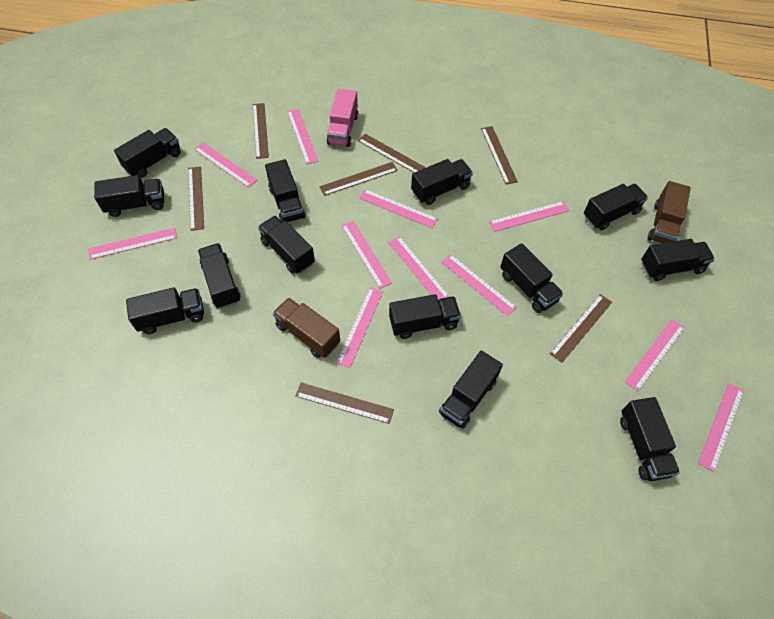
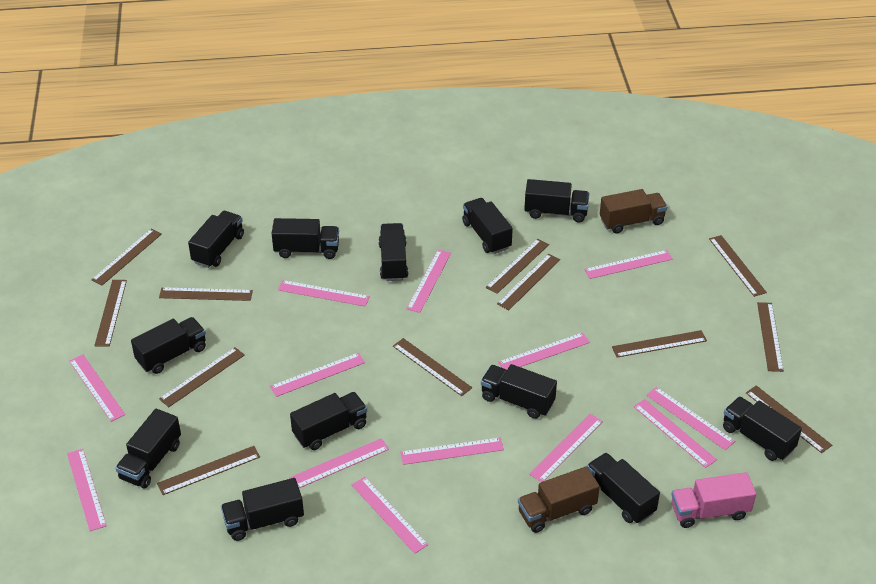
black truck: [94,175,164,217] [114,128,181,178] [126,287,204,334] [198,243,241,309] [258,216,315,274] [265,159,306,222] [389,294,461,339] [411,159,473,205] [439,350,503,429] [500,243,564,313] [584,184,648,230] [620,397,680,481] [641,239,715,281] = 13 -> [115,409,181,488] [131,317,206,374] [188,211,244,268] [221,478,304,541] [272,218,339,259] [290,392,367,450] [378,223,408,281] [462,198,513,254] [481,364,557,419] [524,179,589,223] [587,453,660,524] [723,397,802,461] = 12
brown ruler: [188,166,204,231] [253,103,269,159] [295,383,394,424] [319,162,398,196] [358,134,426,173] [481,126,518,185] [550,294,612,363] = 7 -> [91,229,162,285] [94,280,127,347] [157,446,260,495] [159,287,253,301] [159,347,245,407] [393,338,472,396] [486,239,549,294] [497,253,560,310] [612,330,707,358] [709,235,767,297] [746,385,832,453] [757,302,784,372] = 12
pink ruler: [88,228,177,260] [194,142,257,188] [287,109,318,164] [336,287,383,368] [341,221,392,289] [359,189,438,228] [388,236,450,300] [441,254,517,316] [489,201,569,232] [625,319,685,391] [698,383,744,472] = 11 -> [67,449,107,531] [69,355,125,422] [270,353,365,397] [278,280,370,307] [289,438,389,488] [352,477,428,554] [400,437,504,465] [407,250,451,313] [498,333,590,370] [529,414,603,482] [584,250,673,279] [634,399,717,468] [646,387,735,450] = 13

